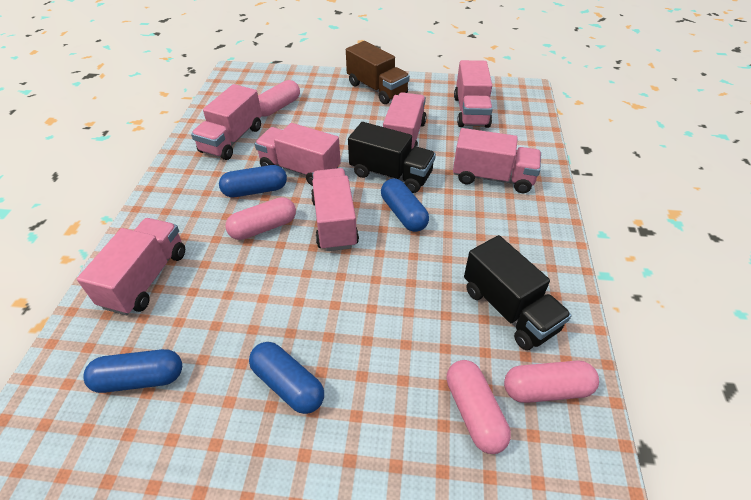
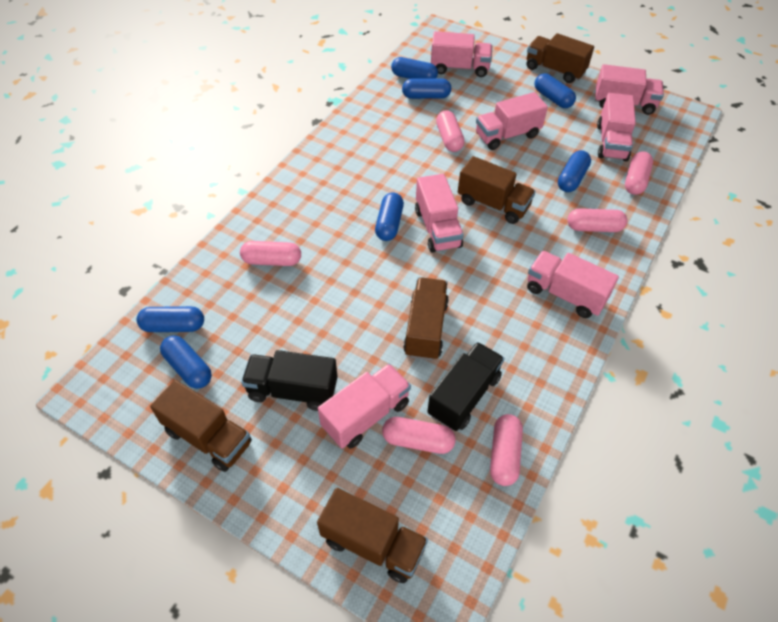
blue capsule: [83,349,182,393] [219,165,287,197] [249,342,324,414] [381,178,429,232] = 4 -> [136,306,204,332] [160,335,212,389] [375,193,404,241] [391,57,438,79] [402,78,451,99] [535,73,576,108] [558,150,591,192] = 7
brown truck: [346,41,410,104] = 1 -> [150,380,252,472] [317,488,428,583] [403,277,449,361] [458,156,536,224] [527,33,594,83] = 5
pink capsule: [225,197,296,240] [258,80,300,117] [447,360,511,454] [504,360,599,403] = 4 -> [240,241,301,266] [382,417,456,454] [436,110,465,152] [490,414,523,486] [568,208,627,232] [625,151,653,195] = 6

